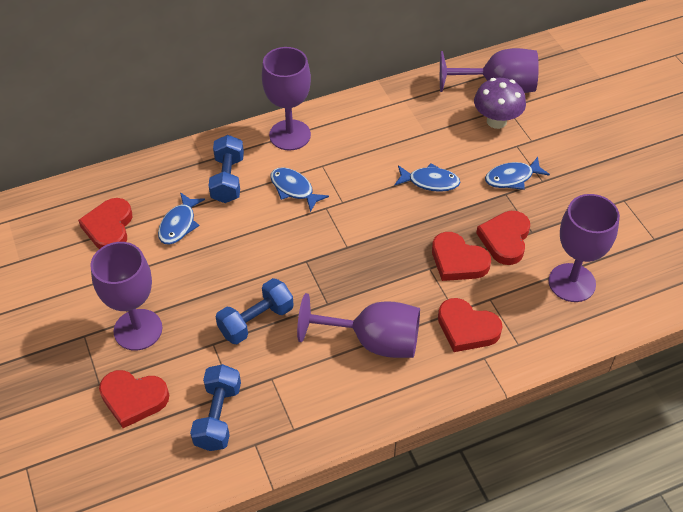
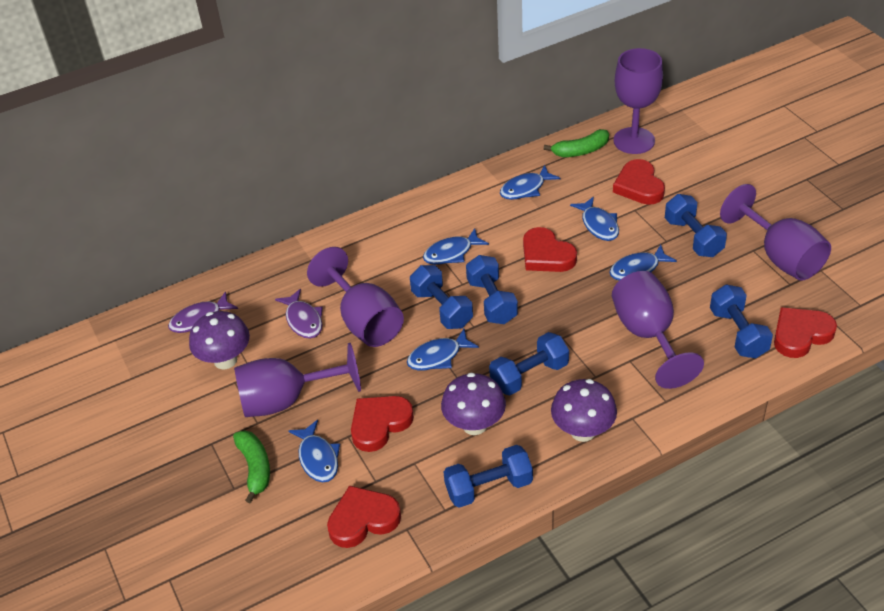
blue dumbbell: [190,364,241,451] [208,135,244,203] [216,278,294,344] = 3 -> [410,265,473,329] [444,445,533,508] [466,255,518,324] [489,332,569,395] [665,194,727,257] [710,285,773,358] = 6
blue fish: [158,192,205,244] [270,167,329,212] [394,163,461,192] [485,157,550,190] = 4 -> [289,420,340,482] [407,329,479,371] [423,228,489,265] [500,165,560,200] [570,196,619,241] [609,245,677,281] = 6
green banana: none = 0 -> [233,430,270,503] [544,129,609,157] = 2
purple fish: none = 0 -> [168,291,238,333] [275,289,323,339] = 2
purple mushroom: [474,78,526,129] = 1 -> [189,311,250,369] [441,373,506,435] [551,379,617,442] = 3

